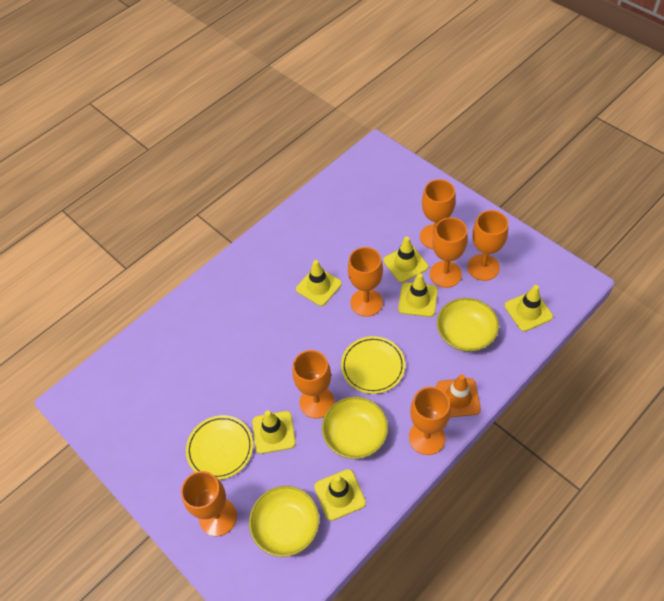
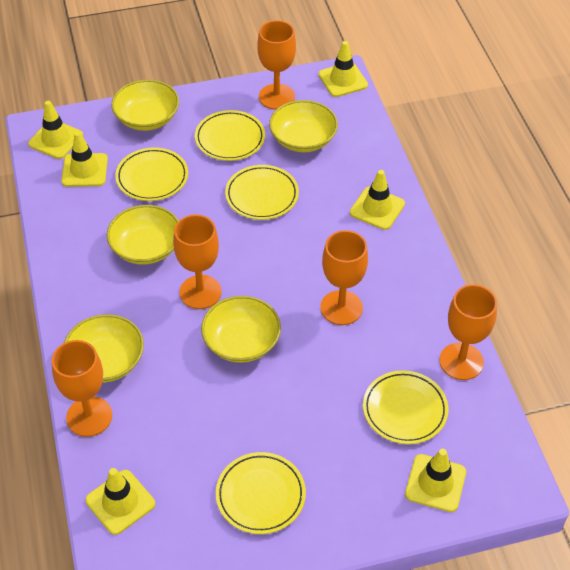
orange goblet: [181,471,237,537] [292,350,334,419] [348,247,383,317] [409,387,451,455] [420,179,456,249] [430,217,468,288] [467,210,508,281] = 7 -> [52,340,112,437] [173,215,222,309] [257,20,296,110] [320,230,368,325] [439,284,497,380] = 5
orange traffic cone: [436,374,481,417] = 1 -> none = 0
yellow bowl: [249,486,320,557] [322,397,388,459] [437,298,499,352] = 3 -> [64,314,144,383] [107,205,179,265] [111,80,179,131] [201,296,281,363] [269,100,338,152] = 5
yellow plate: [186,415,253,480] [341,336,405,394] = 2 -> [115,147,188,201] [195,110,265,161] [216,452,306,534] [225,165,299,220] [363,370,448,444] = 5

